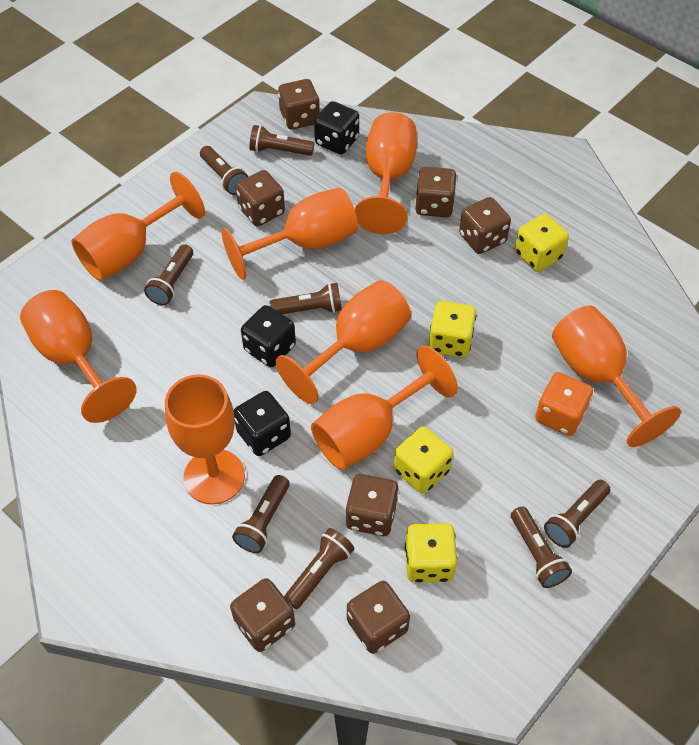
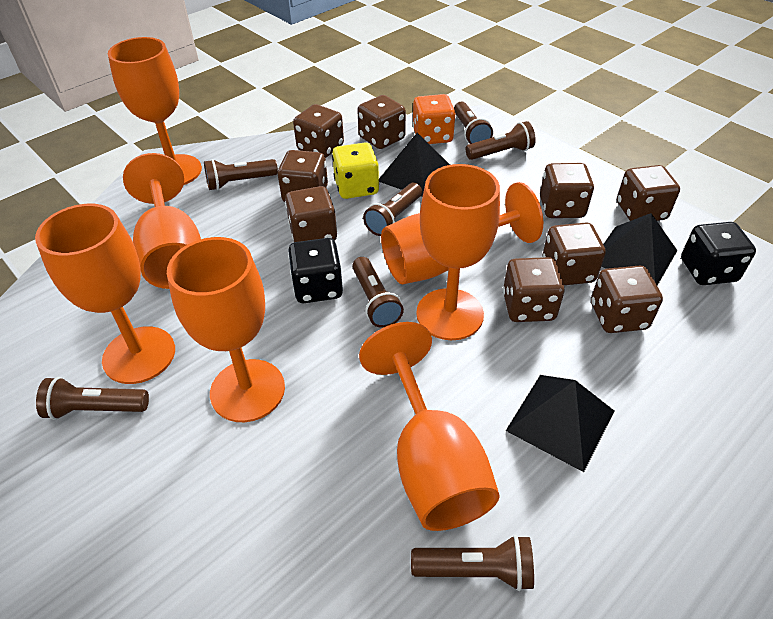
black dice: [234,391,291,456] [241,305,296,367] [314,101,359,155] = 3 -> [288,238,343,303] [681,222,756,285] = 2
black pyramid: none = 0 -> [379,133,450,197] [506,375,614,472] [601,213,678,285] = 3
brown dice: [230,578,295,652] [236,170,285,226] [278,79,320,130] [345,474,399,536] [347,581,410,654] [415,167,457,217] [459,197,511,254] = 7 -> [278,150,328,202] [285,186,337,242] [293,104,344,158] [357,95,406,149] [503,257,565,322] [540,163,594,218] [542,223,606,285] [591,266,663,333] [617,165,680,221] = 9
brown flashlight: [144,244,193,306] [200,146,248,195] [232,475,290,553] [249,125,314,156] [269,283,342,314] [284,528,355,609] [511,506,572,588] [544,480,611,548] = 8 -> [36,377,149,420] [204,159,278,190] [352,257,404,328] [363,183,422,236] [411,535,534,591] [454,102,493,144] [466,121,536,160] = 7
orange goblet: [20,290,137,423] [72,172,205,281] [165,374,245,505] [222,188,358,280] [276,280,411,404] [311,346,458,470] [355,112,417,234] [552,305,681,447] = 8 -> [35,204,175,384] [108,37,202,185] [123,153,201,289] [167,237,285,422] [359,322,500,531] [381,182,543,284] [416,164,500,340] = 7
yellow dice: [394,426,453,494] [405,523,458,583] [429,301,476,357] [515,214,569,272] = 4 -> [332,142,379,199] = 1

